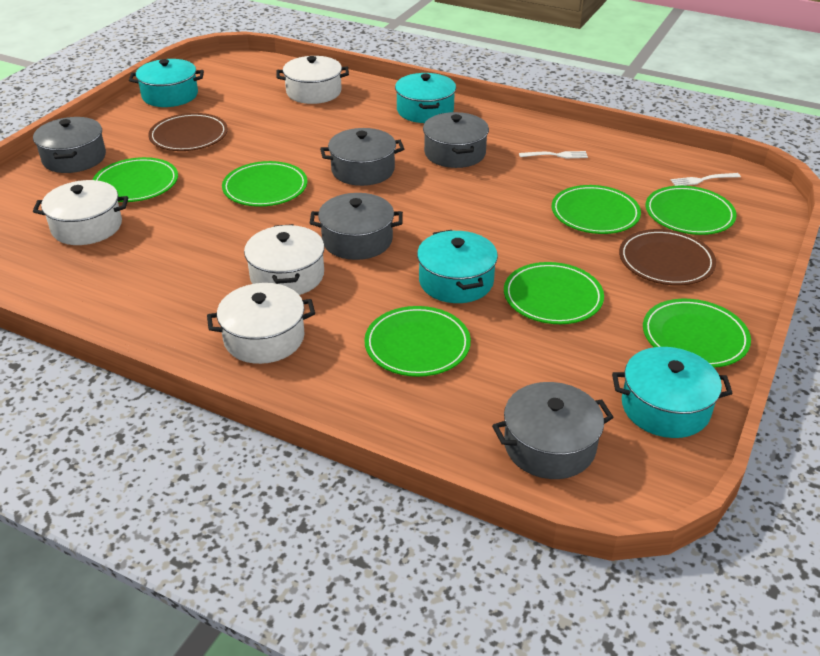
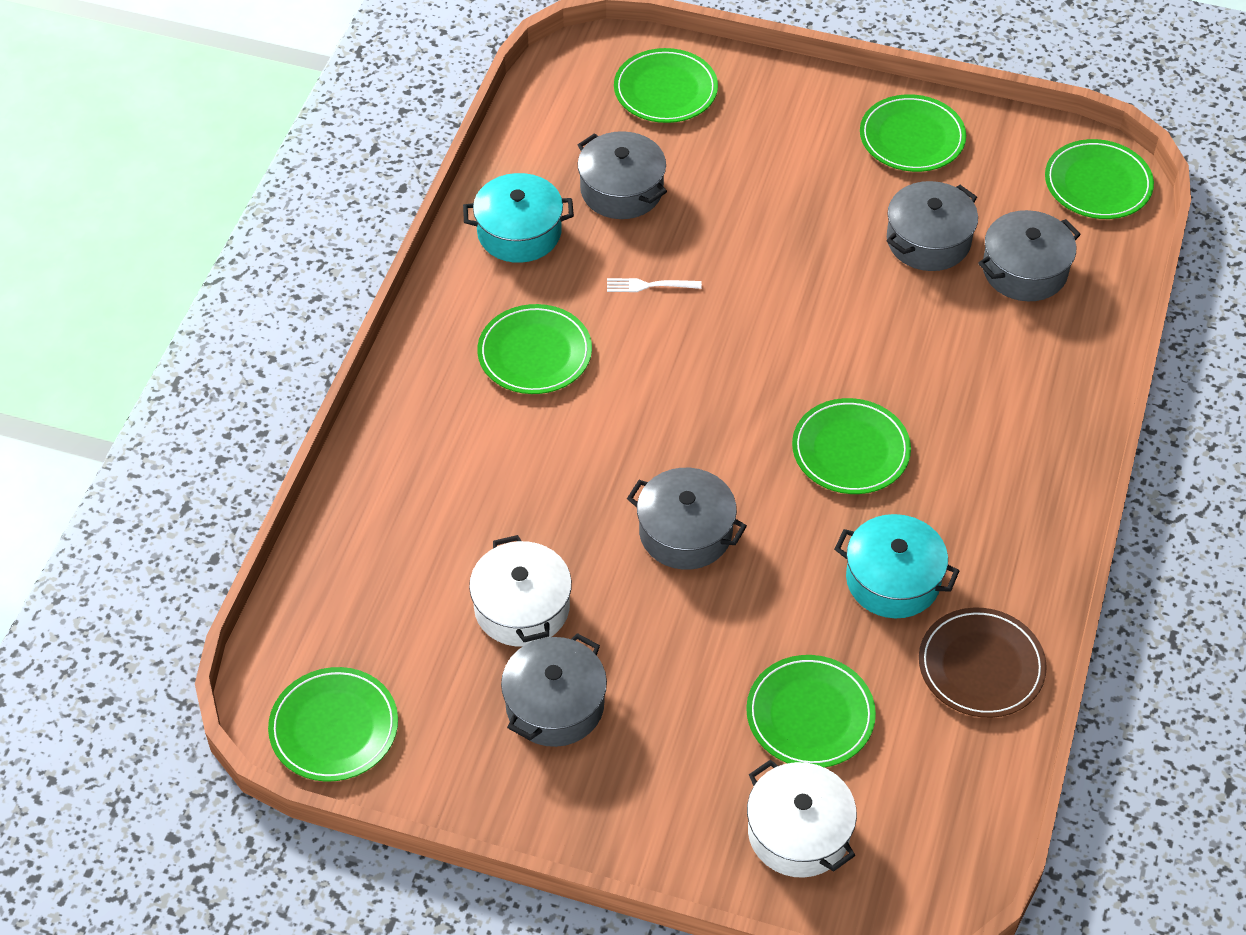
brown plate: [148,113,228,151] [619,229,716,286] = 2 -> [919,608,1047,718] = 1
turquoise pot: [129,59,204,107] [395,73,456,123] [417,230,498,303] [612,347,733,438] = 4 -> [463,173,574,263] [834,514,959,618] = 2
white fork: [519,151,588,158] [670,173,741,186] = 2 -> [607,278,702,292] = 1
white pot: [33,180,128,245] [207,283,315,364] [244,224,325,295] [276,56,349,104] = 4 -> [469,535,572,647] [747,760,857,878] = 2

